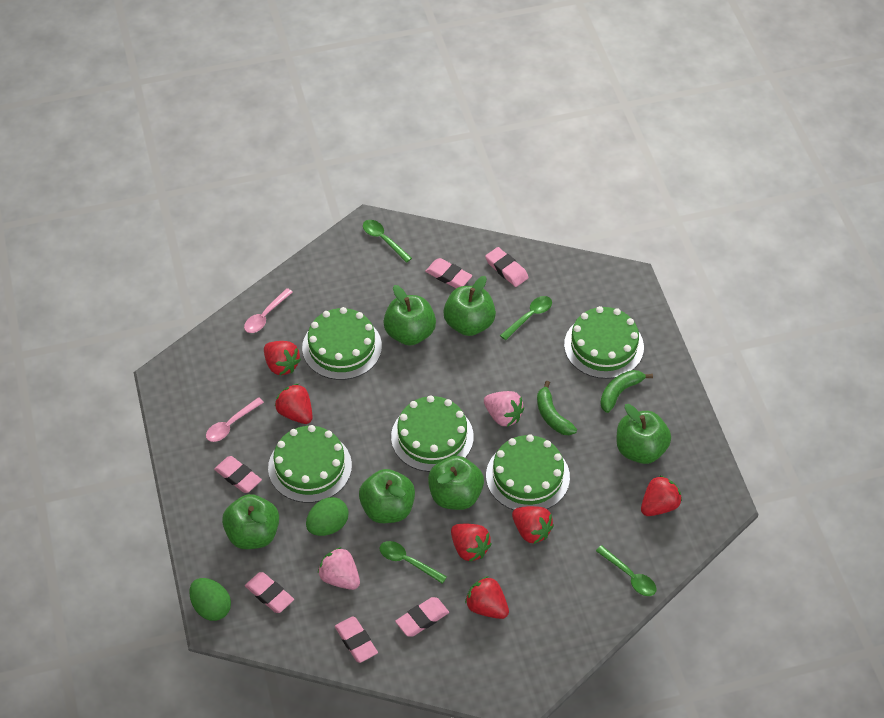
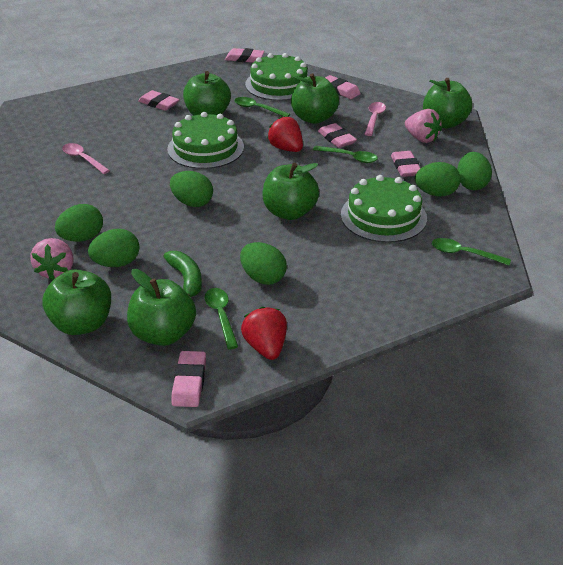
green banana: [537,381,577,435] [600,370,653,413] = 2 -> [163,251,202,297] = 1
green cake: [268,425,352,503] [302,307,382,380] [391,395,474,472] [486,434,570,510] [564,306,644,379] = 5 -> [167,112,244,169] [245,53,309,101] [341,175,427,243] = 3
green egg: [189,578,231,621] [306,497,349,536] = 2 -> [55,204,103,242] [88,229,139,267] [170,171,213,207] [240,242,287,285] [415,162,461,197] [457,152,492,190] = 6
red strawberry: [264,341,301,375] [275,384,313,424] [451,524,492,562] [465,576,509,619] [512,506,554,544] [641,475,682,516] = 6 -> [241,307,287,360] [268,116,303,152] = 2

